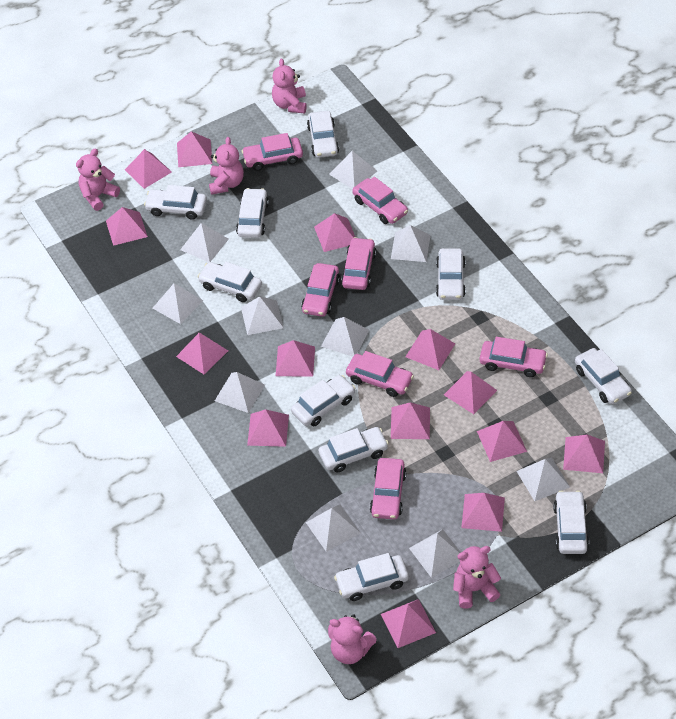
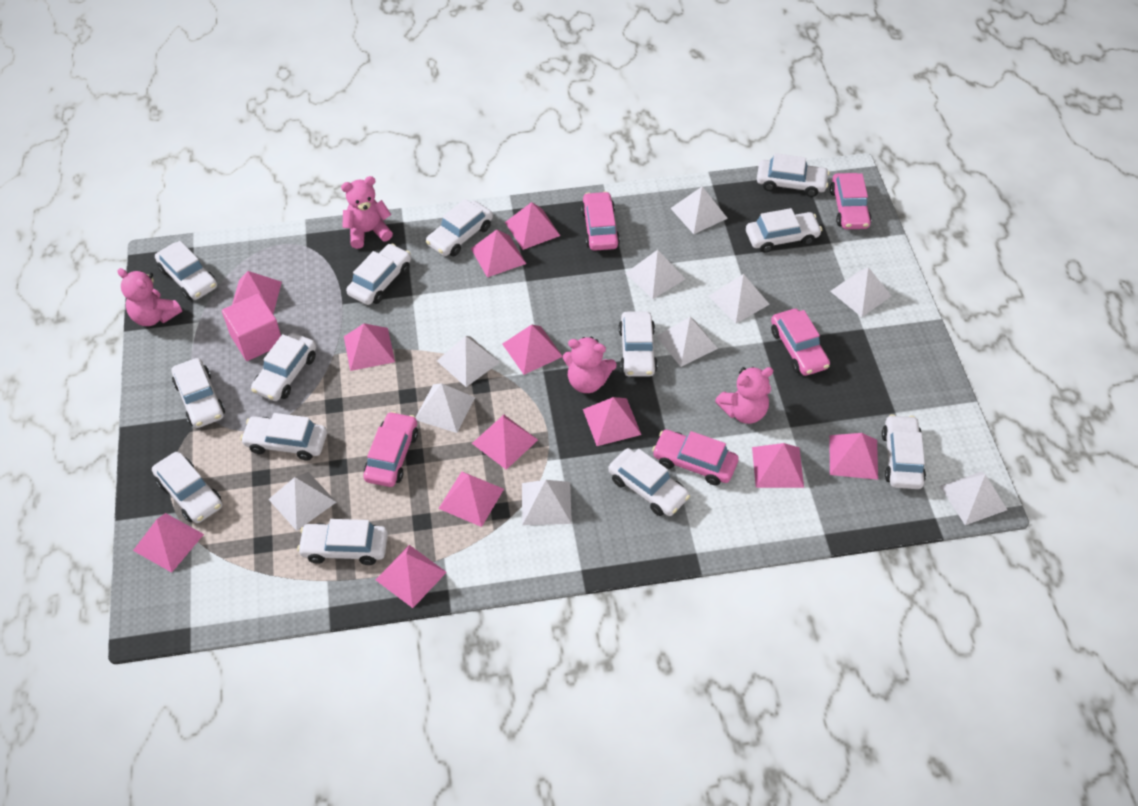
pink car: [242,133,303,171] [301,263,340,317] [341,237,376,290] [346,351,414,397] [352,177,408,224] [370,458,407,519] [479,337,548,377] = 7 -> [363,411,418,487] [581,191,620,251] [652,430,739,485] [771,309,830,376] [830,173,871,229] = 5
pink cube: none = 0 -> [222,293,281,361] = 1
pink pyramid: [106,207,148,246] [125,149,172,189] [176,333,228,374] [177,131,212,167] [247,409,289,447] [276,340,315,377] [314,213,355,252] [381,599,436,648] [391,402,430,439] [406,329,455,370] [444,371,497,414] [461,493,505,532] [477,421,527,462] [563,435,605,473] = 14 -> [133,513,204,573] [232,271,282,314] [344,323,395,371] [375,545,447,608] [439,471,504,527] [471,229,526,277] [472,415,538,470] [502,324,563,375] [505,202,560,250] [583,397,641,446] [752,443,804,488] [830,433,878,480] = 12
pink teddy bear: [76,149,120,211] [209,137,244,195] [272,58,307,114] [328,614,377,664] [453,546,501,609] = 5 -> [118,268,182,326] [341,176,393,249] [563,337,617,393] [715,367,773,424] = 4
white car: [144,185,207,220] [198,262,262,302] [236,188,269,238] [291,375,355,426] [307,111,339,158] [319,427,389,472] [334,553,409,601] [436,248,466,300] [553,491,589,554] [575,348,632,404] = 10 -> [152,452,222,523] [155,241,217,300] [172,358,225,428] [240,413,327,461] [251,333,316,401] [297,519,388,565] [346,243,411,305] [426,199,493,256] [608,448,690,516] [619,311,657,377] [746,208,822,253] [757,153,830,197] [882,414,926,489] = 13

